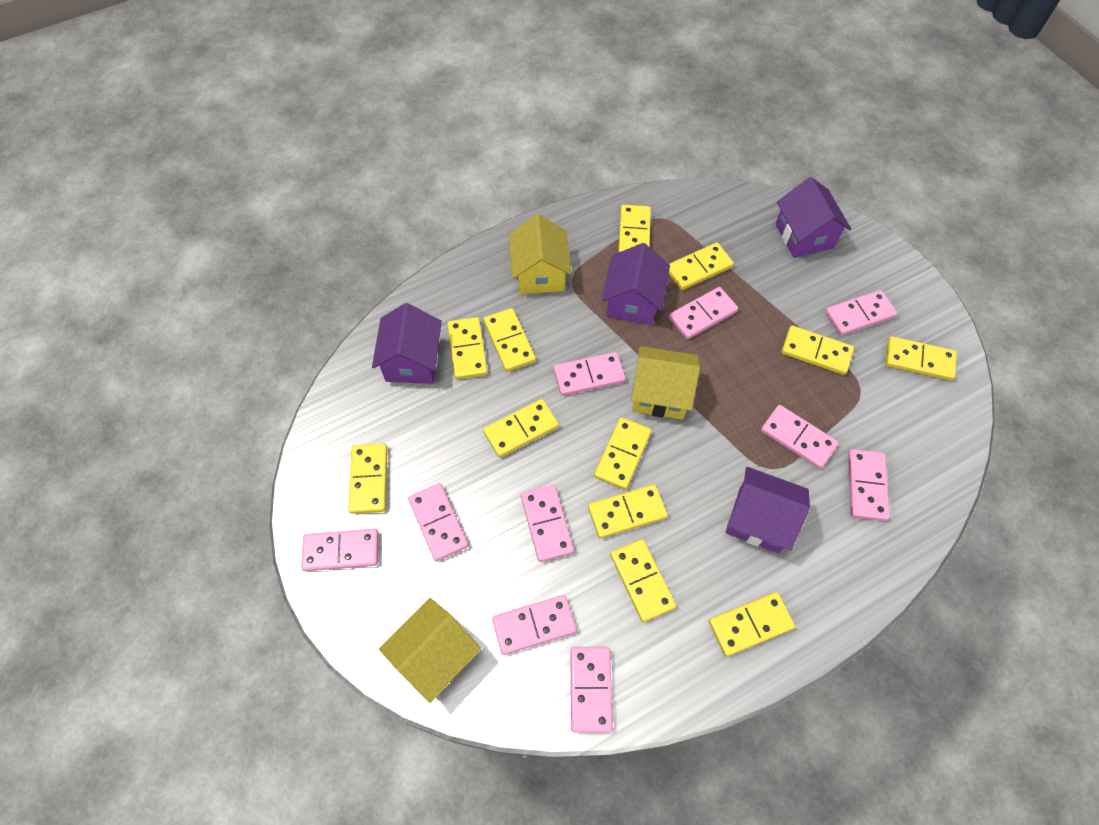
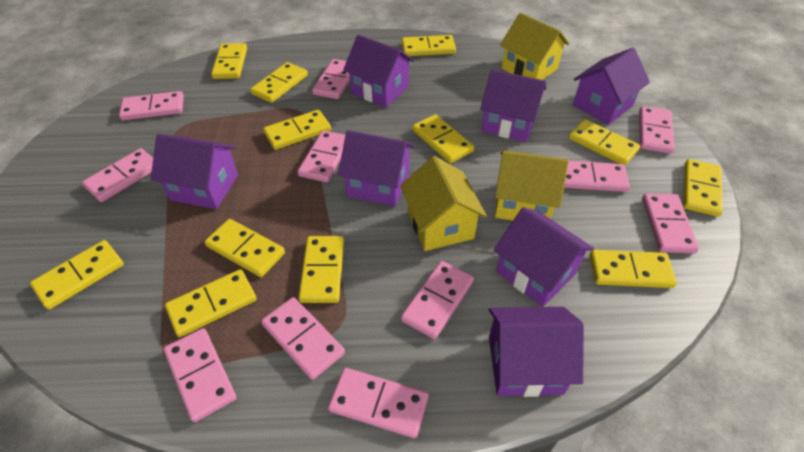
pink domino: [301,528,378,571] [408,483,469,561] [492,595,576,655] [521,485,574,562] [553,352,626,396] [570,647,613,732] [669,287,738,339] [761,405,839,469] [825,290,897,336] [848,449,889,521] = 10 -> [82,148,153,202] [119,91,184,120] [164,328,236,422] [261,297,345,380] [298,130,345,182] [312,59,350,99] [328,368,429,438] [401,261,474,339] [564,161,630,192] [639,106,675,154] [642,193,699,253] = 11
purple house: [372,303,442,384] [602,243,670,325] [726,467,810,553] [775,177,851,258] = 4 -> [151,134,238,209] [338,130,415,207] [343,35,414,108] [480,69,546,142] [489,307,584,397] [494,207,594,307] [573,48,650,125] = 7

